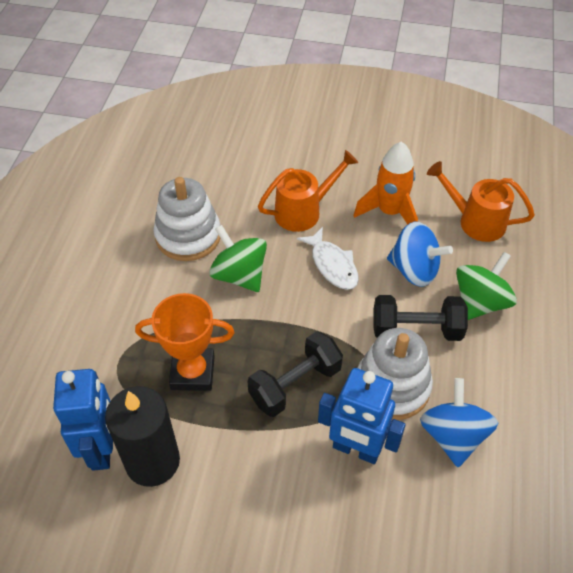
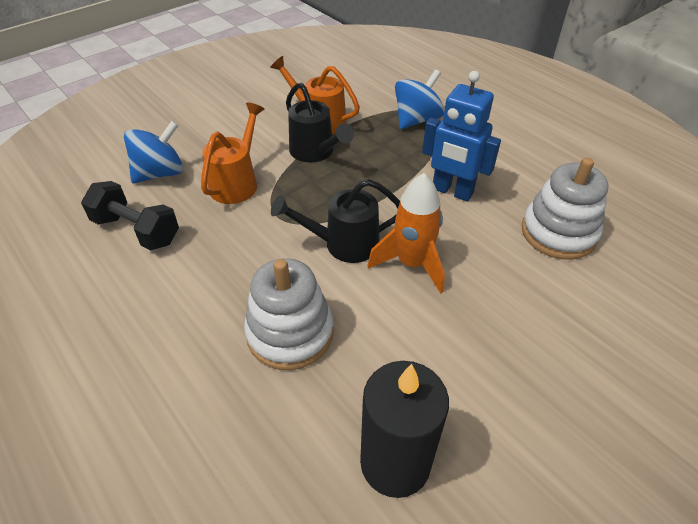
black dumbbell: [248,331,343,417] [373,295,468,341] = 2 -> [81,181,179,251] = 1
black watering can: none = 0 -> [271,179,400,263] [286,82,354,163] = 2
blue robot: [53,369,113,471] [318,368,406,464] = 2 -> [422,71,501,202] = 1
green spinning top: [209,225,267,292] [456,252,517,320] = 2 -> none = 0
orange trophy: [135,293,234,391] = 1 -> none = 0
white fish: [297,227,359,290] = 1 -> none = 0

